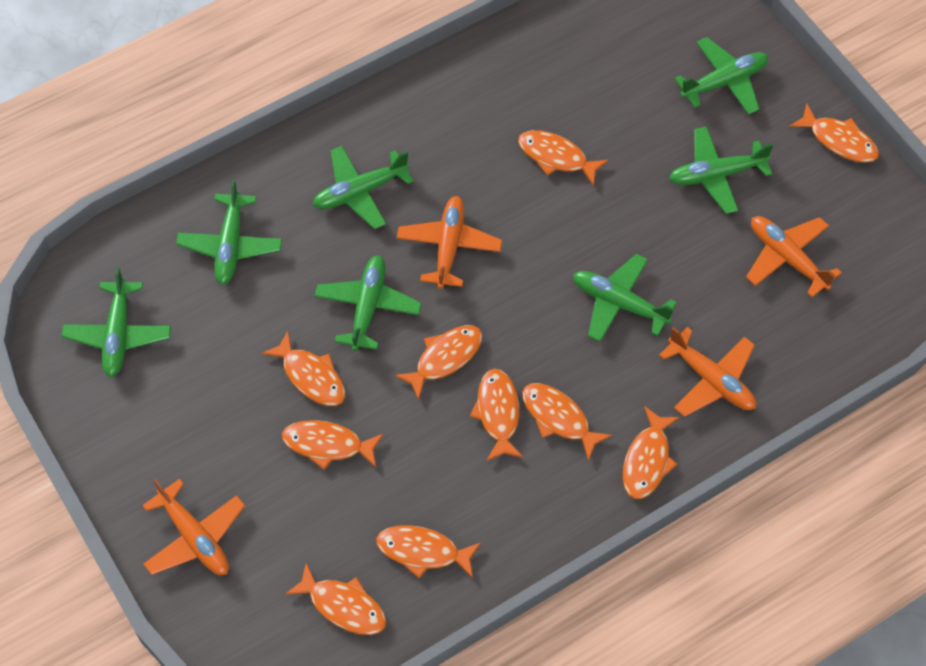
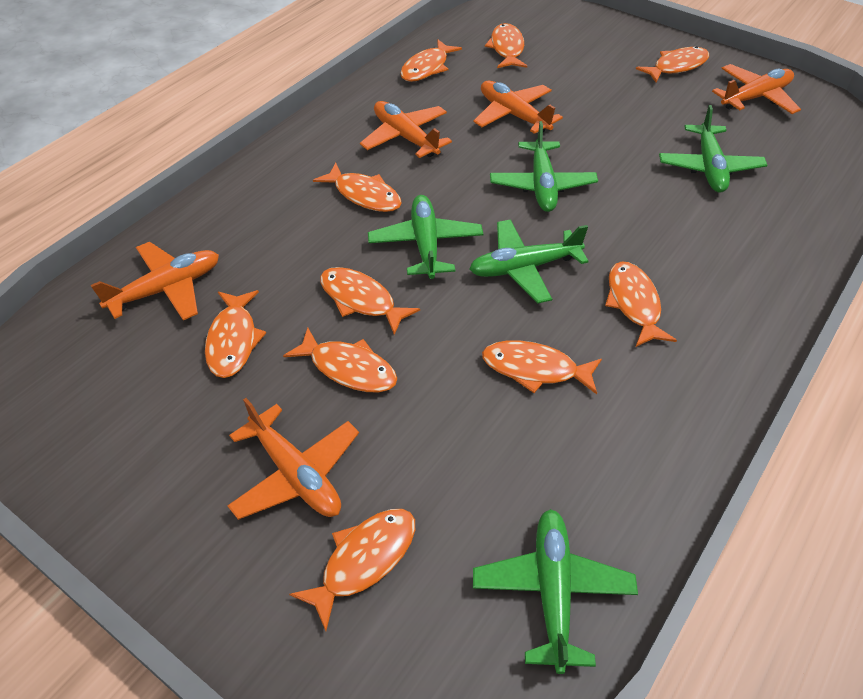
green plane: [62,267,171,377] [176,180,282,285] [313,146,414,229] [314,255,422,351] [573,254,677,342] [669,126,774,214] [674,37,768,115] = 7 -> [368,195,483,279] [470,219,589,303] [473,509,638,674] [490,121,598,212] [659,105,767,193] = 5
orange plane: [142,478,245,575] [397,196,502,289] [659,327,756,417] [746,216,842,297] = 4 -> [91,242,219,321] [227,398,359,520] [360,101,452,158] [473,80,563,134] [712,64,801,114] = 5

